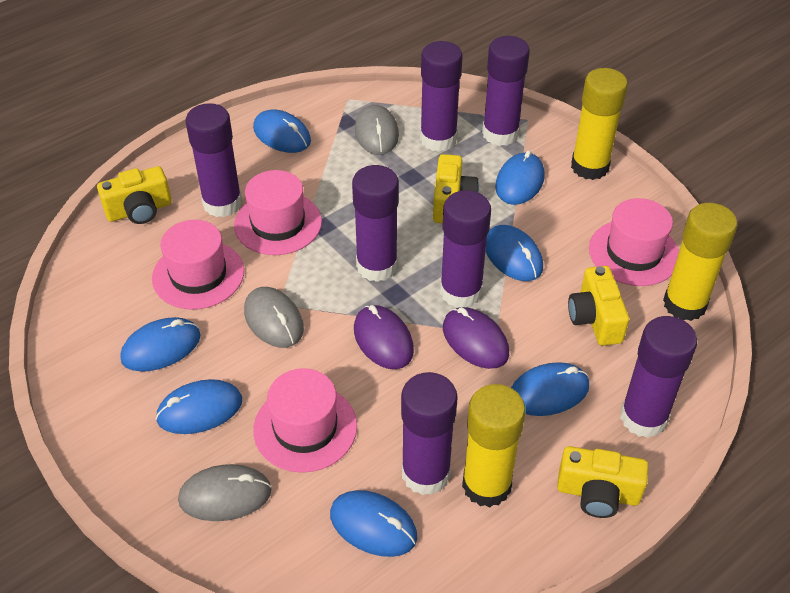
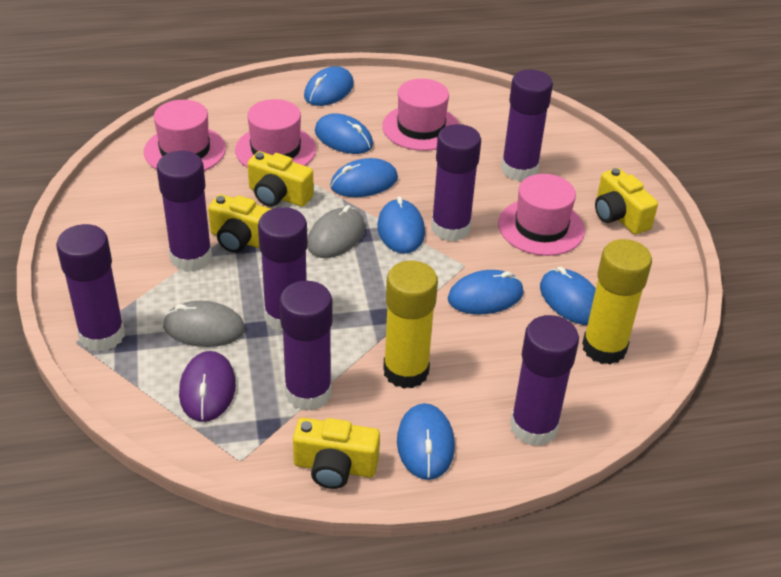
grey mouse: [178,464,272,521] [244,287,304,348] [355,105,399,155] = 3 -> [163,301,245,347] [307,205,365,258] = 2
purple mouse: [354,305,414,369] [443,307,509,369] = 2 -> [179,351,236,422] = 1
yellow glue stick: [462,384,525,507] [571,68,628,180] [663,203,737,321] = 3 -> [383,261,438,389] [582,239,652,365] = 2

